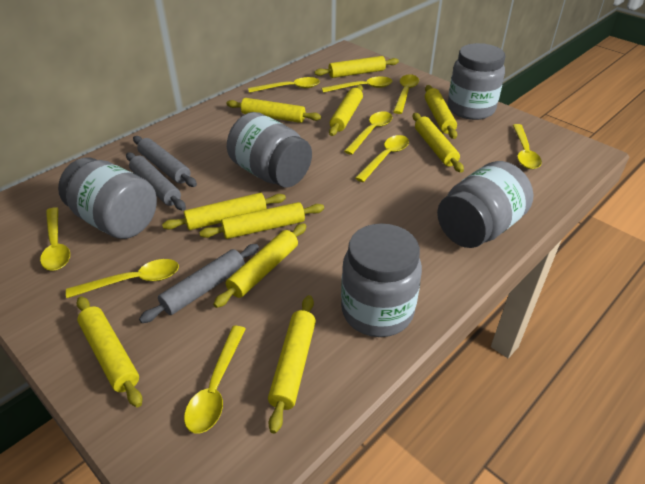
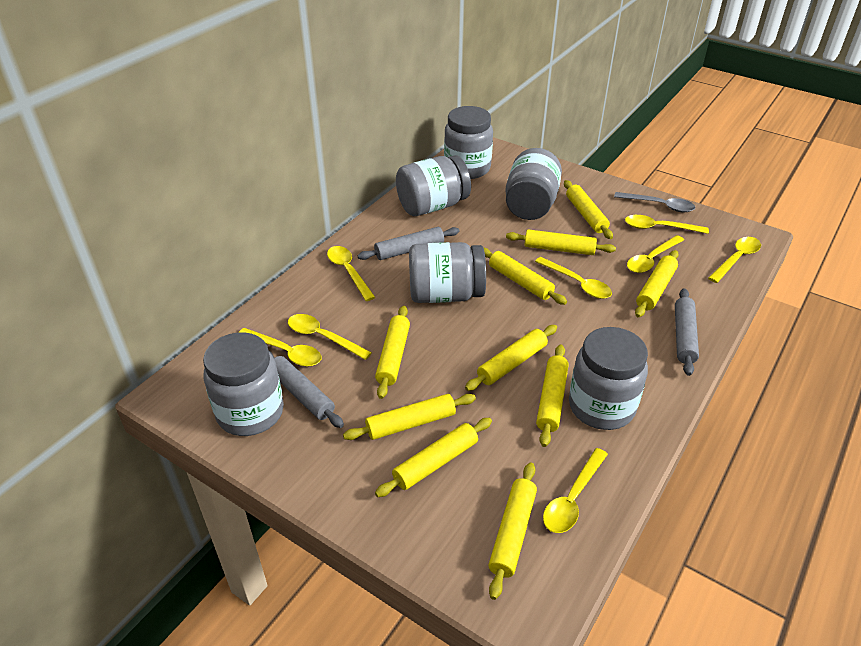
grey jar: [58,158,157,239] [227,112,312,188] [341,224,422,337] [437,161,534,248] [448,43,505,120] = 5 -> [203,332,284,436] [396,155,471,216] [409,242,486,303] [444,106,493,179] [505,148,562,220] [569,327,648,430] = 6
grey spoon: none = 0 -> [614,192,695,212] = 1
yellow spoon: [40,207,70,271] [66,259,179,298] [184,326,246,434] [248,77,320,93] [322,76,393,93] [344,111,392,155] [355,135,409,182] [393,74,419,114] [513,124,542,169] = 9 -> [238,328,321,367] [288,314,372,360] [327,246,375,301] [535,257,612,299] [543,448,608,533] [625,215,709,234] [627,235,684,273] [708,237,761,283] = 8

